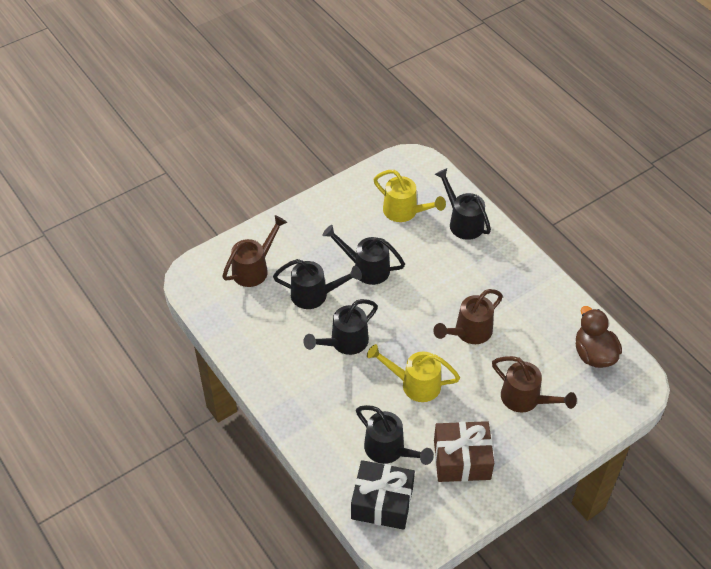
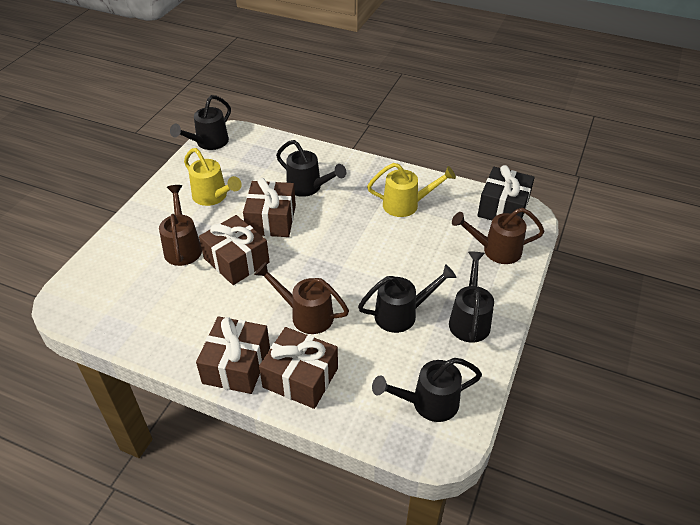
brown duck: [576,306,622,368] = 1 -> none = 0
brown gift: [434,421,494,482] = 1 -> [196,316,270,394] [199,215,270,285] [243,178,296,237] [259,327,338,409] = 4

